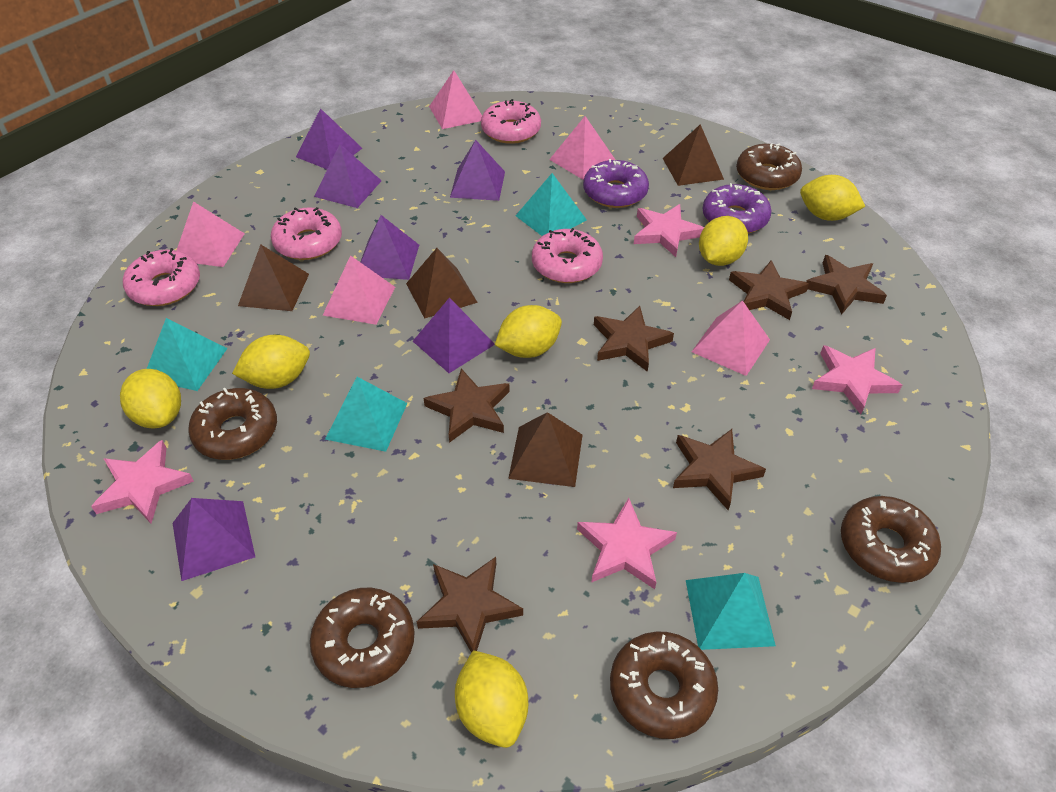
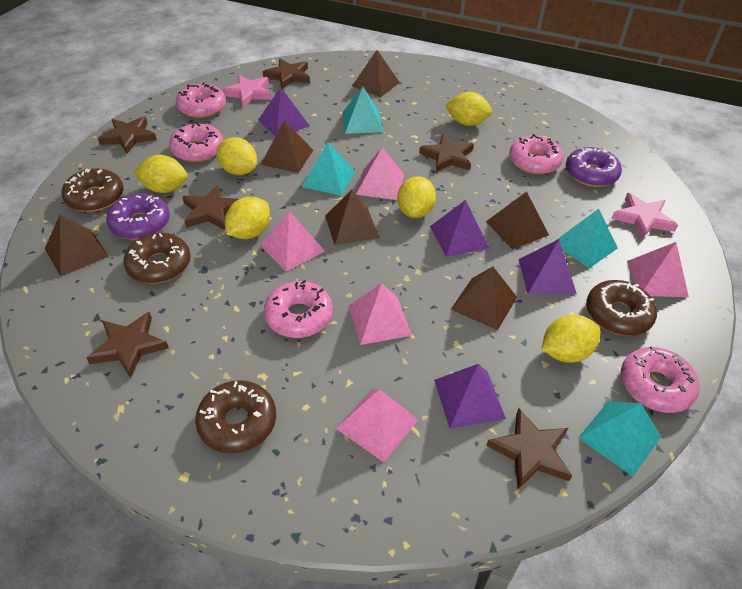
brown donut: [188,388,277,460] [310,588,415,688] [610,631,718,739] [736,143,802,190] [841,496,941,583] = 5 -> [62,168,123,212] [123,233,191,284] [195,380,276,453] [586,280,657,336] = 4
brown pyramid: [238,244,309,311] [406,248,478,318] [508,412,582,487] [663,124,724,186] = 4 -> [45,215,109,276] [261,121,313,173] [325,189,379,245] [352,50,400,97] [451,266,517,330] [486,191,549,249] = 6
pink donut: [123,248,200,306] [271,207,342,260] [481,99,541,144] [532,228,603,283] = 4 -> [169,123,224,162] [176,82,226,118] [264,280,333,338] [509,134,564,174] [621,346,700,413] = 5
pink star: [91,440,194,524] [577,498,677,589] [634,204,704,257] [812,345,902,414] = 4 -> [222,75,272,107] [611,193,678,239] = 2
purple pyramid: [173,498,255,581] [296,108,362,169] [314,144,382,208] [361,215,419,280] [413,297,495,373] [450,140,505,201] = 6 -> [258,87,310,136] [430,200,489,257] [434,364,506,429] [519,239,577,294] = 4

